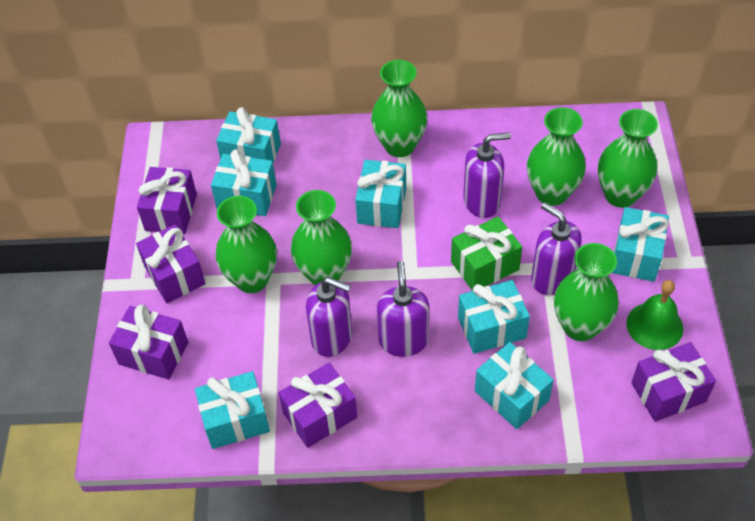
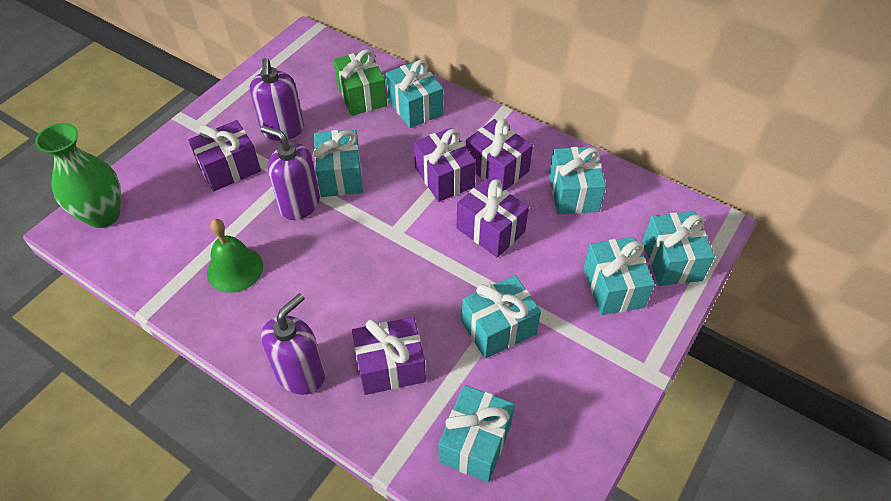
green vase: [215,196,277,293] [291,190,352,286] [371,60,427,157] [527,107,586,206] [554,243,619,341] [598,109,658,208] = 6 -> [35,123,121,228] = 1
purple soap dispenser: [306,277,352,357] [377,261,429,357] [463,133,511,218] [531,203,582,295] = 4 -> [250,58,304,141] [261,126,320,220] [261,293,325,395] = 3

